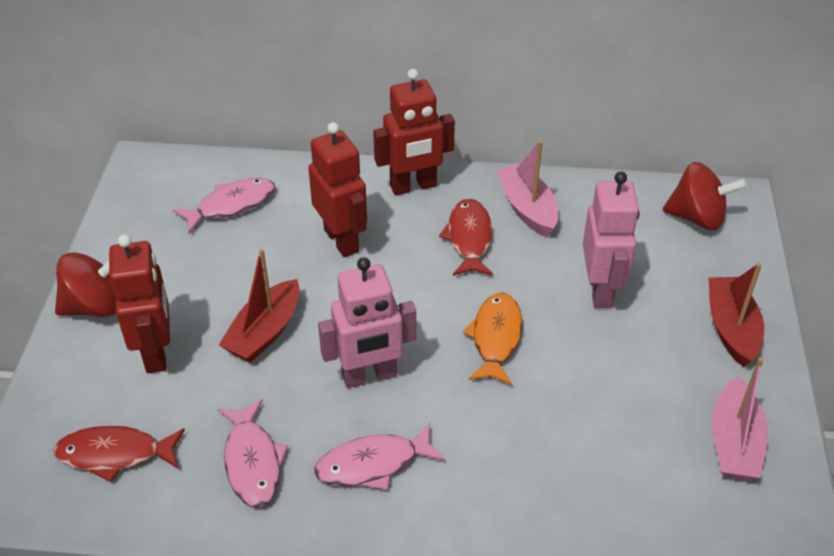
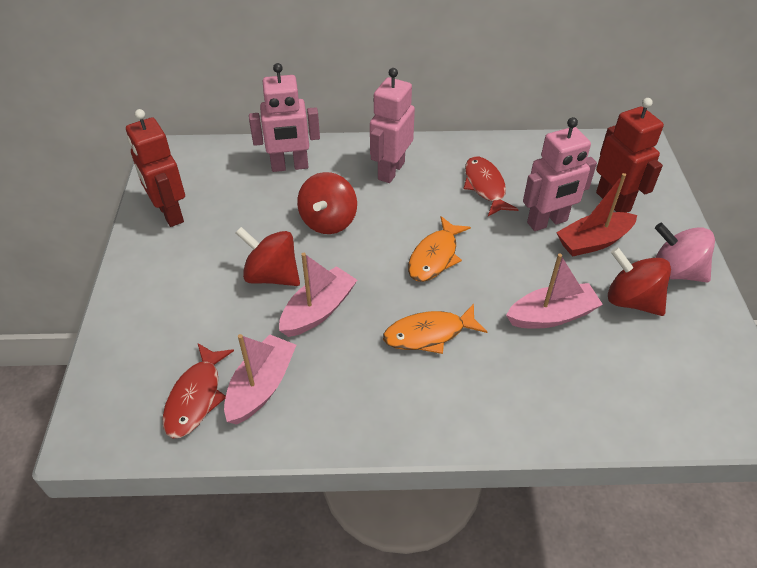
orange fish: [463,293,522,385] = 1 -> [383,304,488,354] [408,216,471,282] = 2
pink boat: [496,140,558,237] [712,357,768,480] = 2 -> [224,334,296,425] [279,253,357,337] [506,254,603,329] = 3
pink fish: [173,178,275,233] [218,399,288,507] [314,423,445,490] = 3 -> none = 0
pink robot: [318,257,416,388] [583,172,639,308] = 2 -> [249,63,320,172] [370,68,415,183] [523,117,597,231] = 3
pink spinning top: none = 0 -> [655,223,715,282] = 1
red boat: [219,249,300,363] [709,263,764,367] = 2 -> [556,173,637,257] = 1
red robot: [109,234,170,373] [308,122,367,257] [373,69,455,195] = 3 -> [126,109,185,227] [596,98,664,213] = 2
red spinning top: [55,252,116,317] [663,162,747,230] = 2 -> [236,227,300,286] [297,172,357,234] [608,247,671,316] = 3

